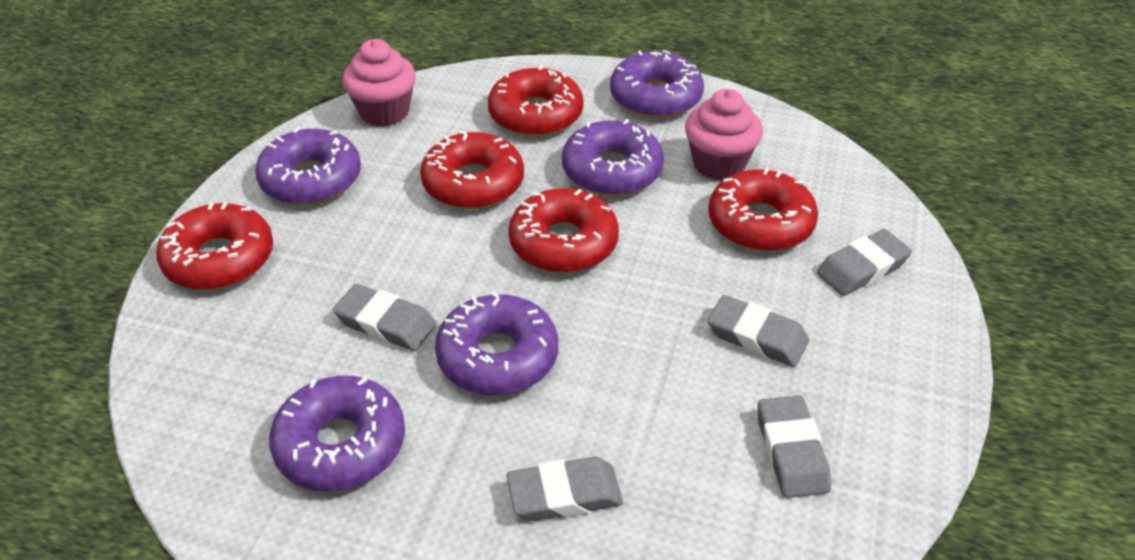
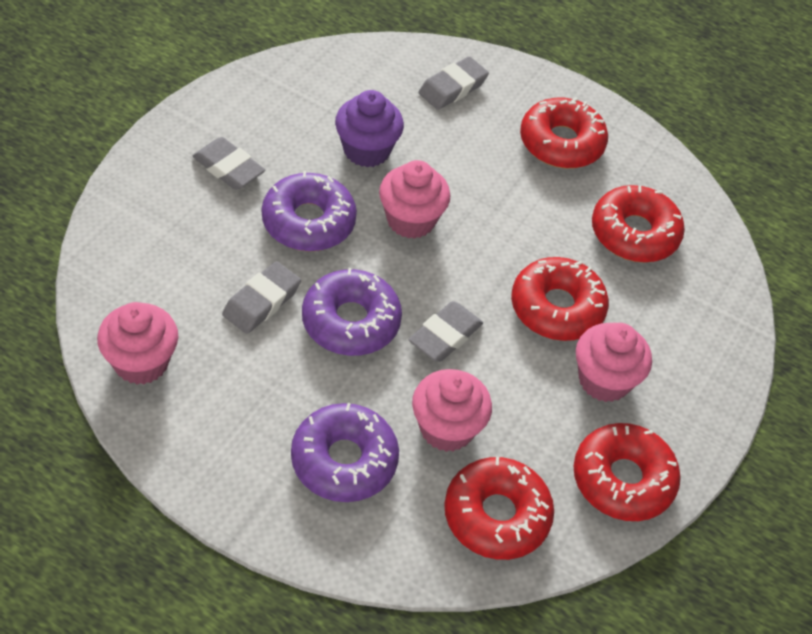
grey eraser: [333,284,436,351] [507,457,623,521] [707,295,809,367] [758,395,831,498] [817,229,912,296] = 5 -> [192,137,265,190] [222,261,301,334] [408,301,483,362] [419,57,489,110] = 4
pink cupcake: [342,39,416,127] [685,89,763,180] = 2 -> [97,302,178,385] [379,160,451,239] [412,369,492,452] [576,323,652,402] = 4
purple cupcake: none = 0 -> [335,90,404,167] = 1
purple donut: [255,127,361,205] [269,376,405,491] [435,291,558,396] [562,119,664,196] [610,50,704,118] = 5 -> [262,171,357,252] [291,403,399,502] [302,268,402,356] = 3

